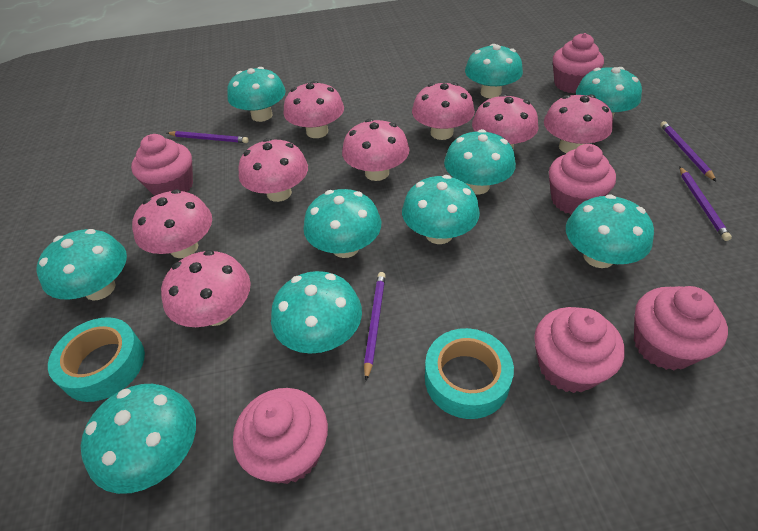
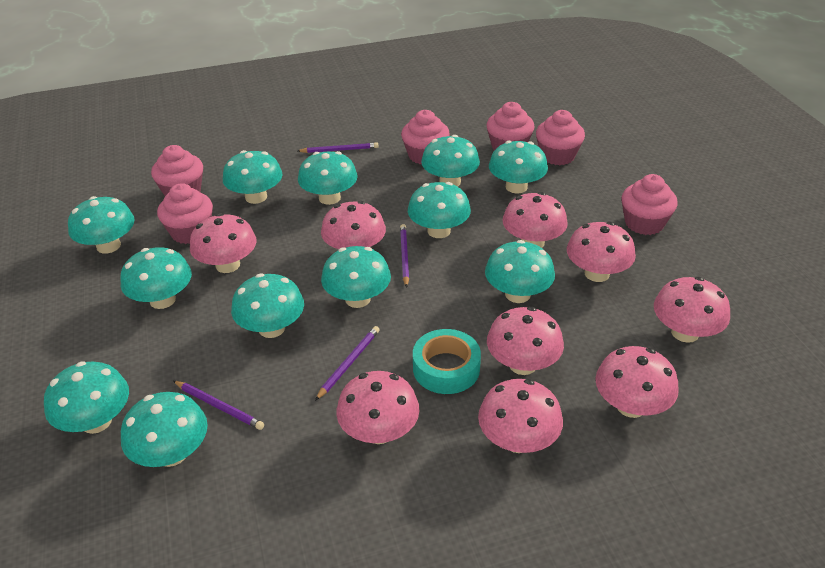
pink mushroom: [132,190,212,258] [161,250,251,327] [238,138,308,202] [283,81,344,138] [342,119,409,181] [412,82,475,140] [472,94,538,148] [544,94,613,153] = 8 -> [190,213,257,273] [321,201,386,249] [336,371,419,444] [478,379,563,453] [487,307,564,375] [502,192,568,248] [567,222,636,282] [595,346,679,418] [654,277,730,343] = 9
turquoise mushroom: [36,229,127,301] [81,384,196,494] [227,67,286,122] [271,271,362,354] [303,189,381,258] [402,175,480,244] [444,129,516,195] [465,44,523,98] [566,194,654,268] [576,67,642,117] = 10 -> [44,361,129,434] [68,196,135,254] [120,247,192,309] [121,392,208,467] [223,150,283,204] [231,274,304,338] [298,151,358,205] [321,246,391,308] [408,182,471,238] [421,135,480,187] [485,240,555,303] [489,141,548,194] = 12
turquoise tape: [48,317,145,402] [425,328,514,419] = 2 -> [413,329,481,394] = 1

